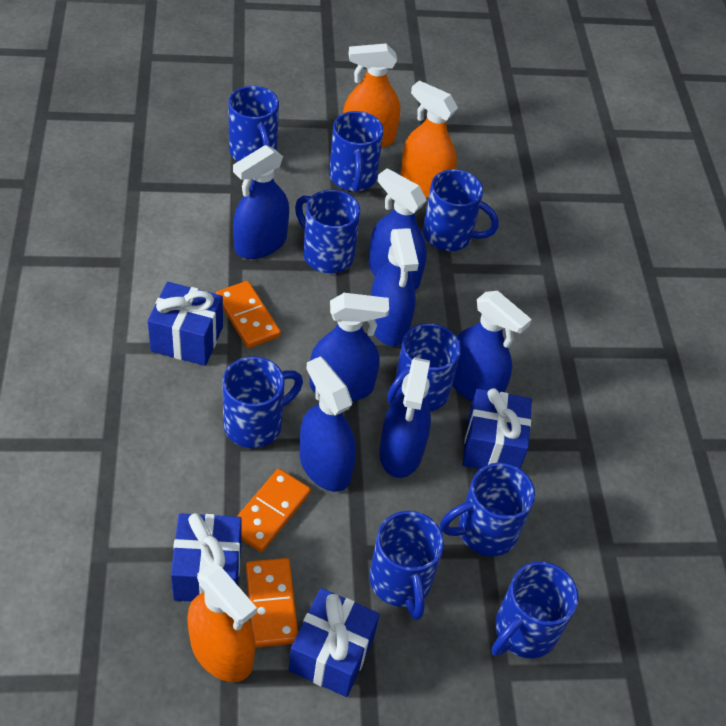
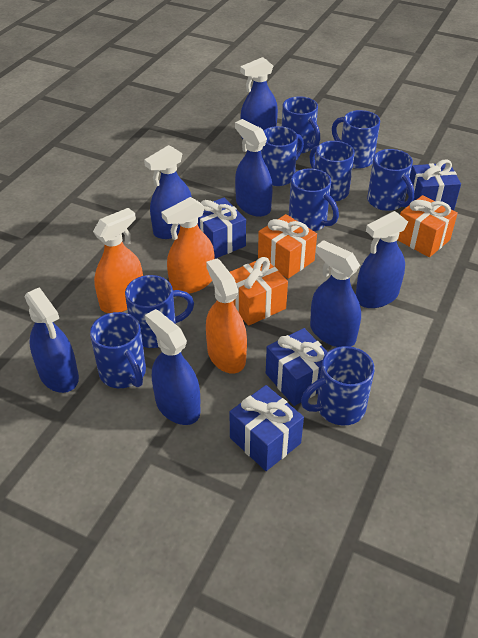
orange domino: [216,281,281,348] [237,469,311,552] [246,558,298,648] = 3 -> none = 0
orange gift: none = 0 -> [230,257,288,326] [258,214,317,279] [398,195,458,257] = 3

